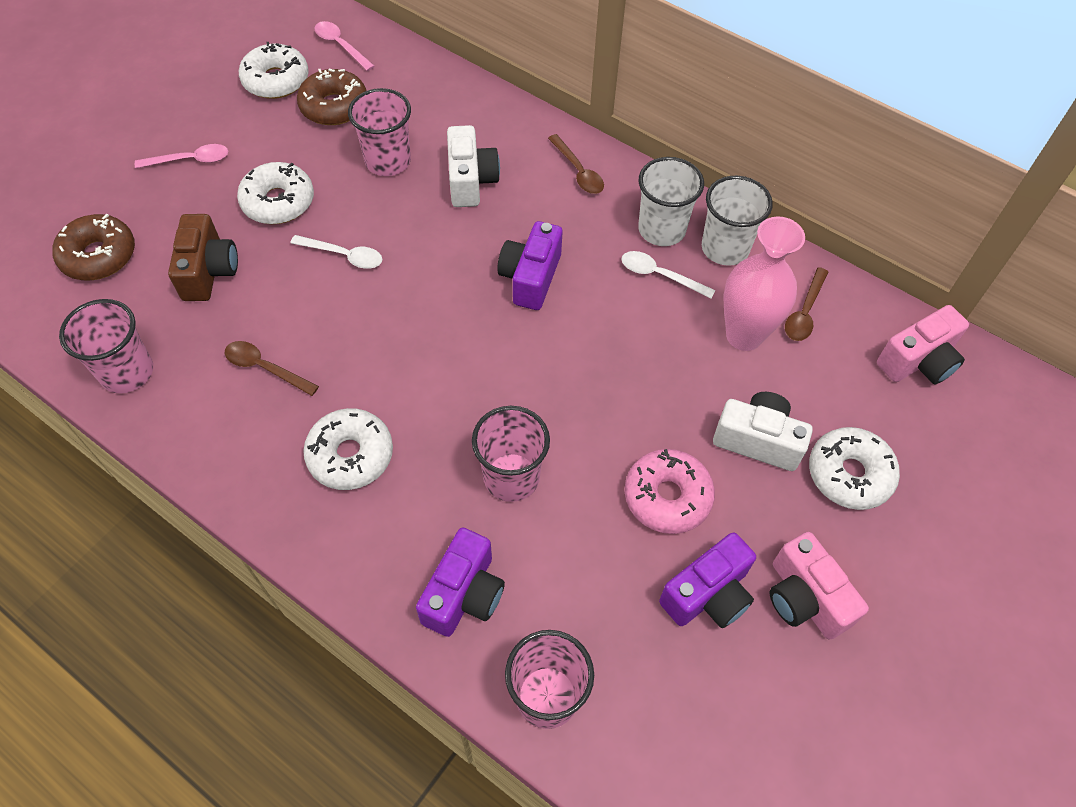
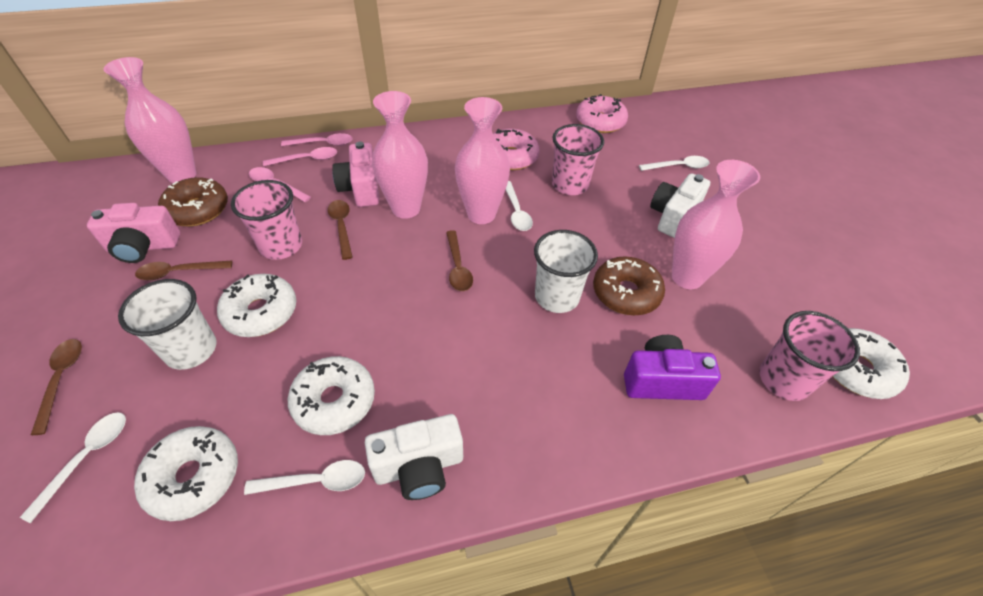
brown camera: [168,214,238,301] = 1 -> none = 0
brown spoon: [225,341,319,396] [548,134,604,194] [785,267,828,341] = 3 -> [31,339,82,435] [135,261,232,280] [328,200,353,260] [446,230,473,291] = 4
pink cup: [59,299,153,393] [348,88,411,176] [472,406,550,502] [505,630,594,729] = 4 -> [231,180,302,260] [552,124,604,195] [759,311,860,401] = 3
pink donut: [625,449,715,534] = 1 -> [493,129,540,170] [576,94,628,133] = 2
pink spoon: [135,144,228,169] [315,21,375,71] = 2 -> [249,167,311,202] [263,147,337,166] [281,133,353,146] = 3
pink vase: [723,216,805,351] = 1 -> [103,57,196,183] [372,91,428,219] [455,97,510,224] [672,160,760,289] = 4
purple camera: [416,527,505,637] [497,221,562,310] [659,532,756,628] = 3 -> [624,335,721,400] = 1
white spoon: [290,235,382,269] [622,251,715,299] = 2 -> [20,412,126,523] [244,460,365,495] [506,181,533,231] [639,156,710,171] = 4

